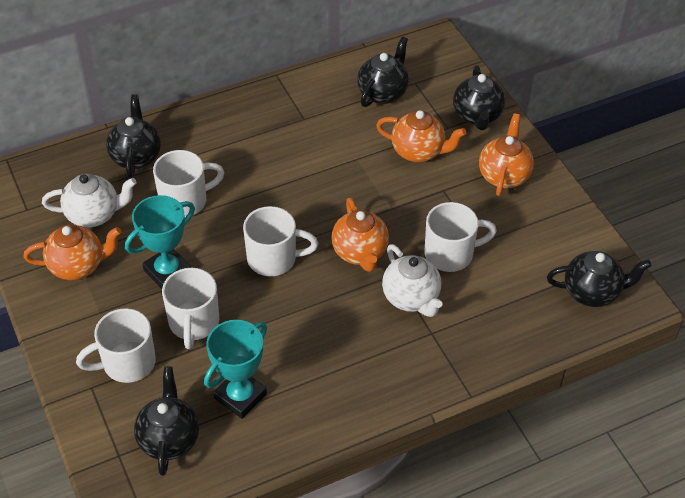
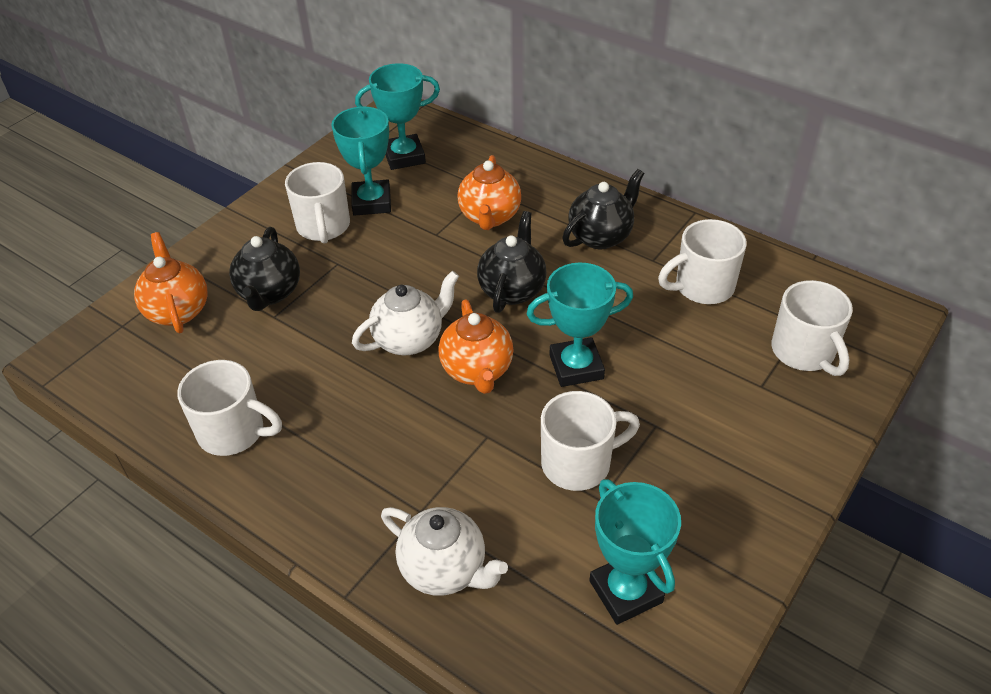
black teapot: [106,94,161,178] [134,366,199,476] [357,36,409,107] [453,65,505,130] [547,251,652,307] = 5 -> [229,227,300,311] [477,211,547,313] [562,169,644,249] = 3
orange teapot: [23,225,121,280] [331,198,389,272] [376,110,466,162] [479,113,534,196] = 4 -> [134,232,208,333] [438,299,513,394] [458,155,521,230] = 3
turquoise trophy: [125,195,195,289] [204,320,267,419] = 2 -> [331,107,391,216] [355,63,440,170] [527,262,633,387] [589,479,681,625] = 4

